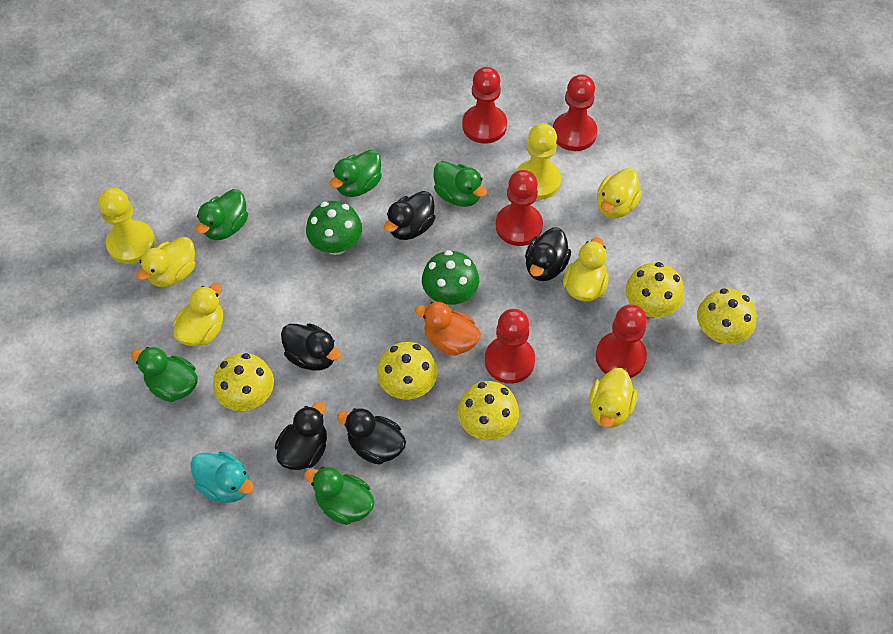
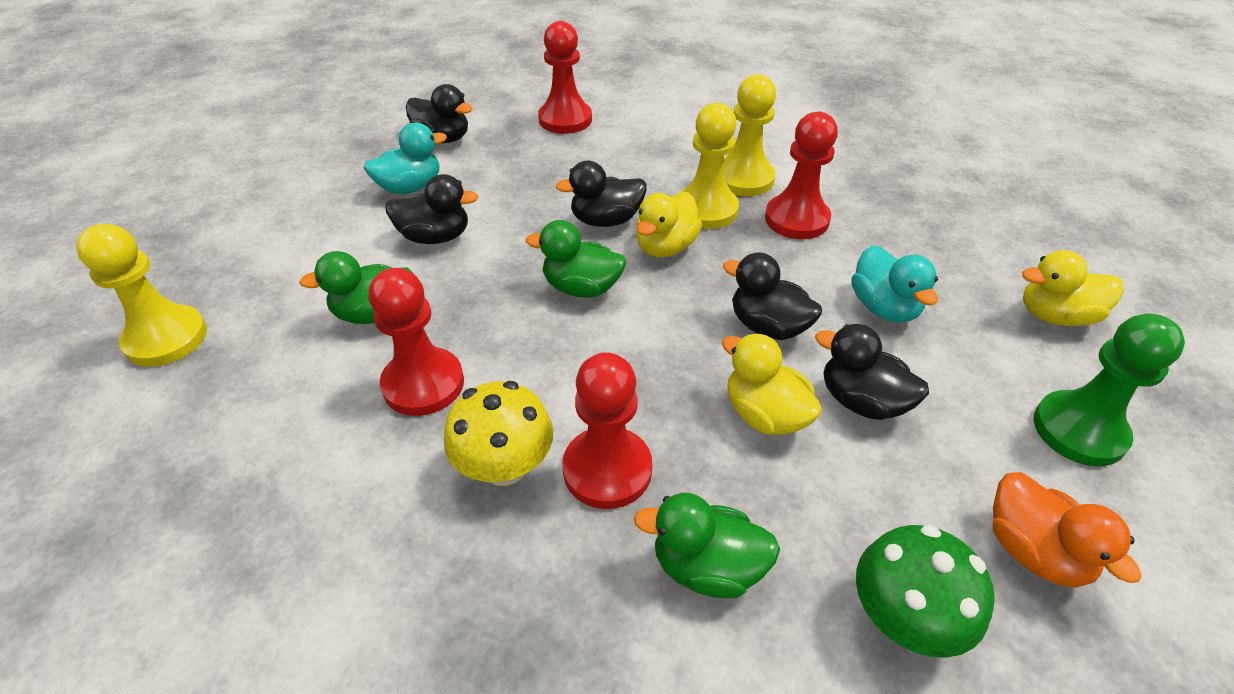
green duck: [131,347,198,402] [196,189,248,240] [304,467,375,525] [330,150,382,197] [433,161,487,207] = 5 -> [299,251,414,324] [526,220,626,298] [634,493,780,599] = 3
green mushroom: [306,201,362,255] [422,250,479,305] = 2 -> [856,525,995,658] = 1
green pawn: none = 0 -> [1034,313,1185,466] = 1
red pawn: [462,67,507,144] [485,309,535,384] [496,170,543,246] [553,74,598,151] [595,304,647,378] = 5 -> [368,268,464,416] [538,21,592,134] [562,353,652,509] [765,112,838,239] = 4
turquoise duck: [190,451,254,503] = 1 -> [364,123,447,194] [852,245,938,322] = 2
yellow duck: [136,237,195,287] [173,283,223,346] [563,237,609,301] [589,368,637,428] [597,168,642,219] = 5 -> [636,192,702,257] [722,333,822,435] [1022,250,1124,326] = 3
yellow mushroom: [213,353,274,411] [377,342,437,399] [458,381,519,440] [626,262,684,317] [697,288,757,344] = 5 -> [444,381,553,486] = 1
yellow pawn: [98,188,155,264] [516,123,561,200] = 2 -> [76,224,207,367] [680,103,739,229] [724,74,776,196] = 3

